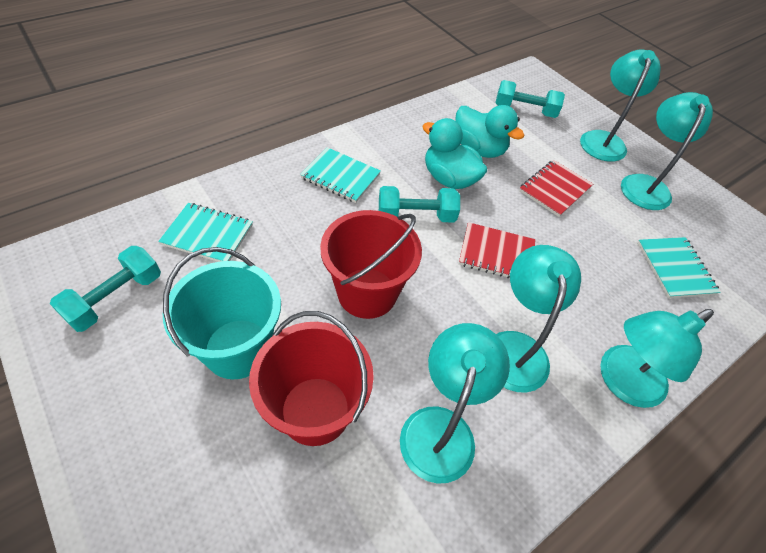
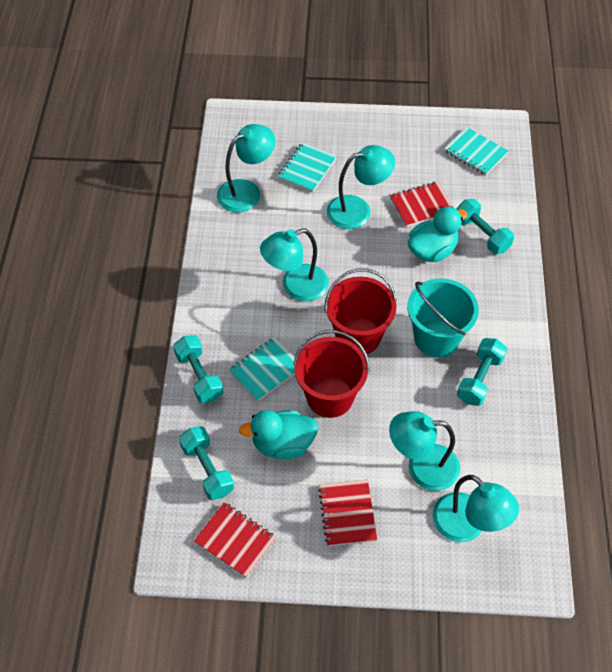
red notebook: [459,222,536,278] [519,160,593,217] = 2 -> [194,502,276,578] [318,480,377,546] [390,182,454,227] = 3
turquoise dumbbell: [50,246,161,332] [379,186,460,223] [495,80,565,118] = 3 -> [173,335,223,403] [179,426,234,500] [456,199,514,254] [457,338,507,406] = 4

